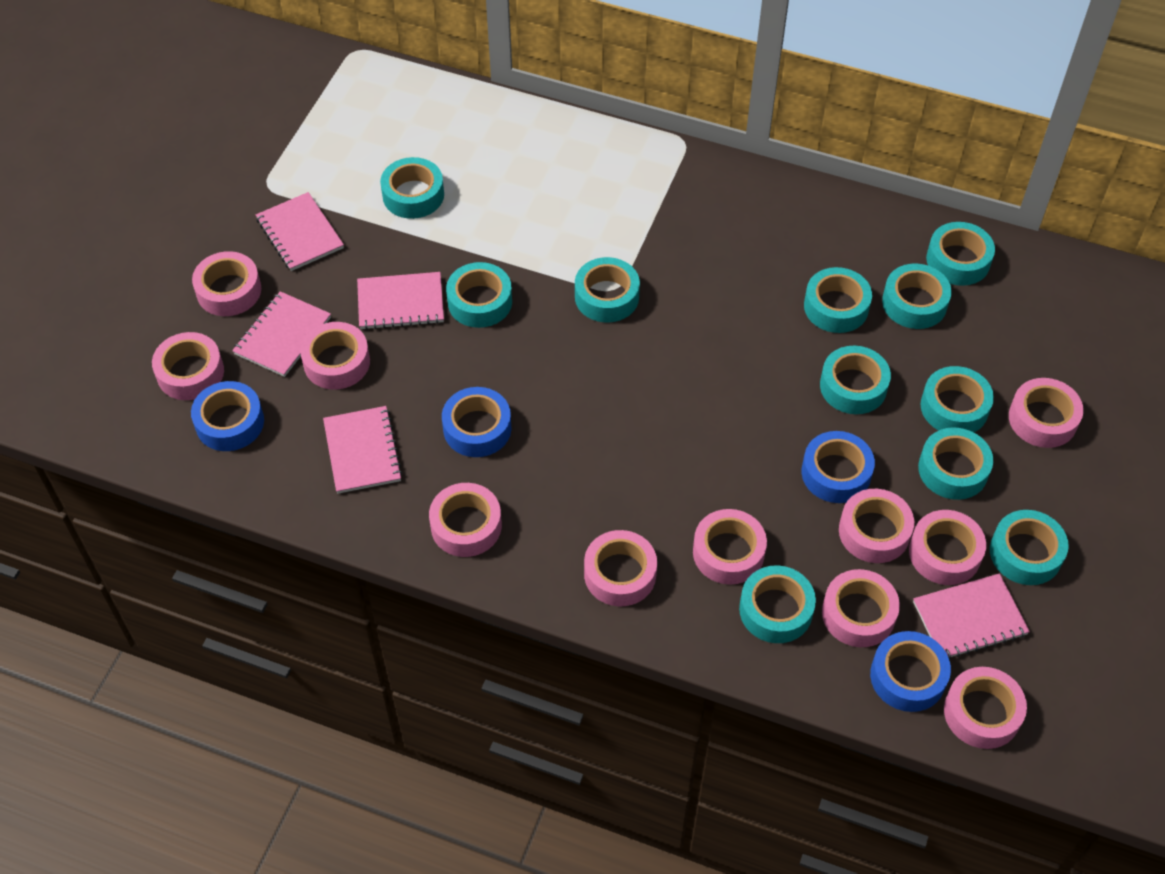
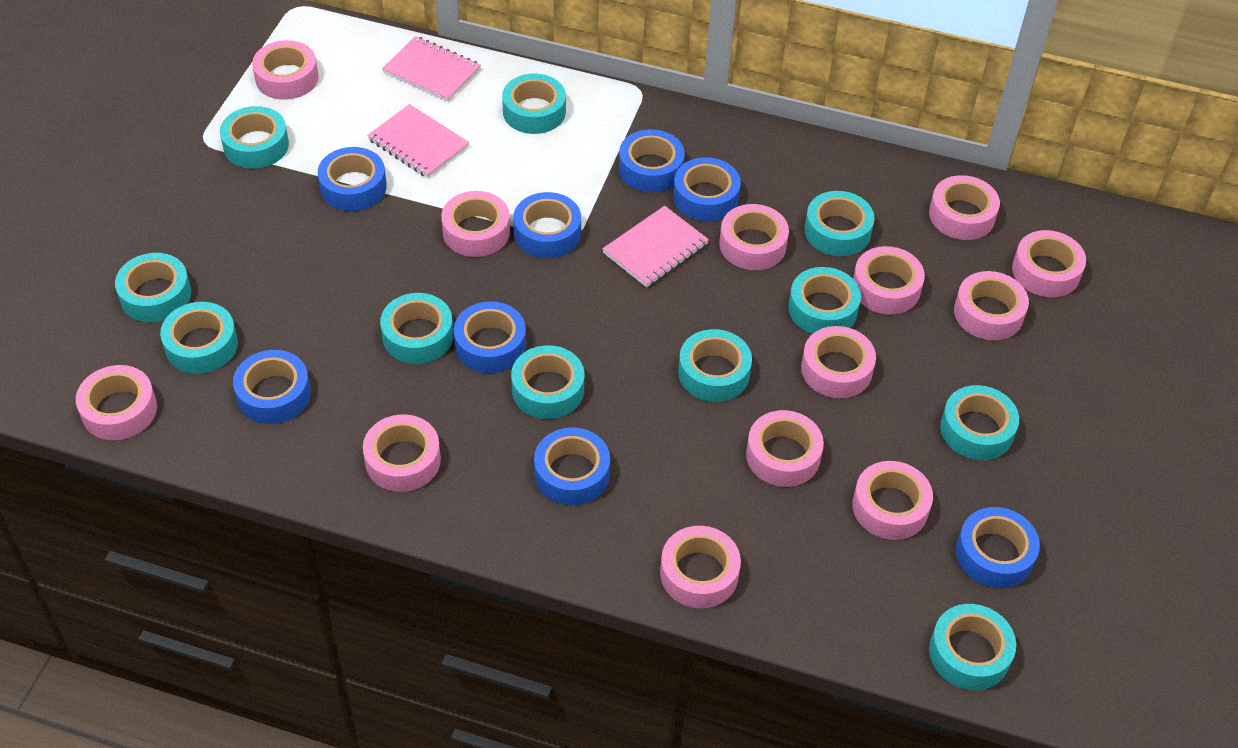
blue tape: [191,381,264,451] [442,387,511,457] [801,431,875,503] [870,631,951,712] = 4 -> [233,350,311,424] [318,147,387,211] [454,301,526,373] [514,192,581,258] [534,427,610,505] [619,129,685,192] [673,157,741,222] [956,507,1040,588] = 8
pink notebook: [232,291,331,377] [256,192,344,271] [323,406,403,494] [357,272,444,330] [913,573,1030,660] = 5 -> [367,104,469,178] [382,36,481,102] [602,206,709,287] = 3
pink tape: [152,332,224,400] [192,251,261,316] [300,322,370,389] [429,483,502,557] [584,530,657,606] [693,509,767,585] [822,569,900,647] [839,489,914,563] [909,510,986,585] [944,667,1027,749] [1009,378,1084,448] = 11 -> [76,365,157,440] [252,40,319,100] [363,414,441,492] [441,191,510,257] [660,526,741,608] [719,204,789,270] [746,410,824,487] [801,326,876,398] [852,461,933,540] [853,246,925,315] [929,175,1000,240] [954,271,1029,340] [1012,230,1086,297] = 13

